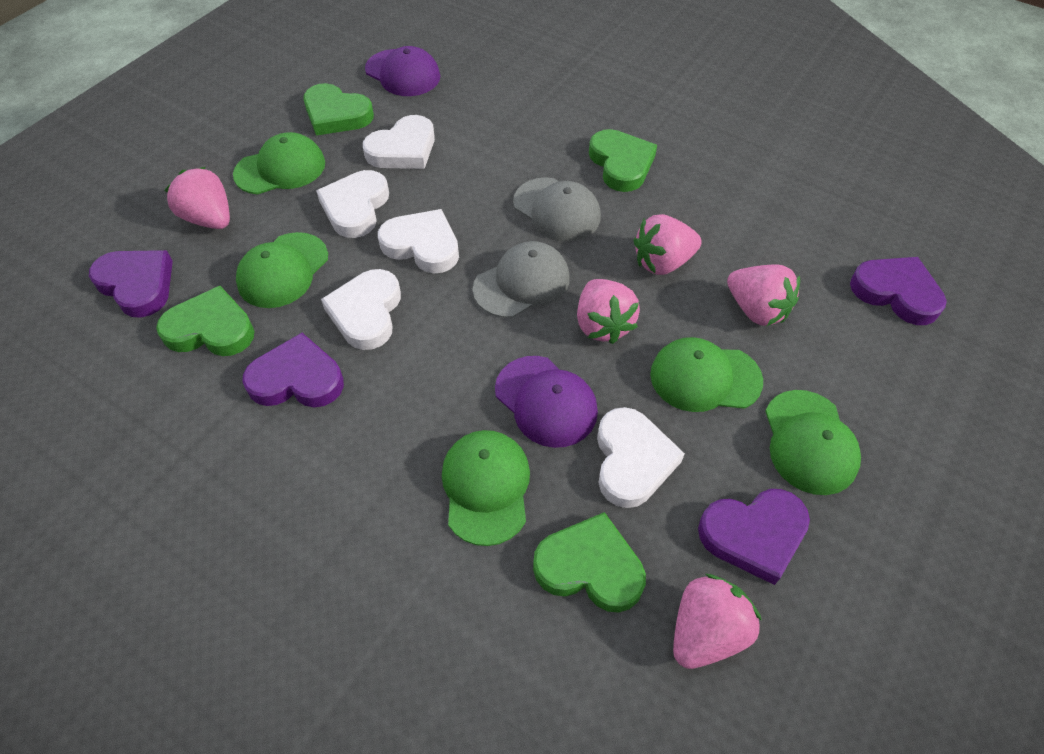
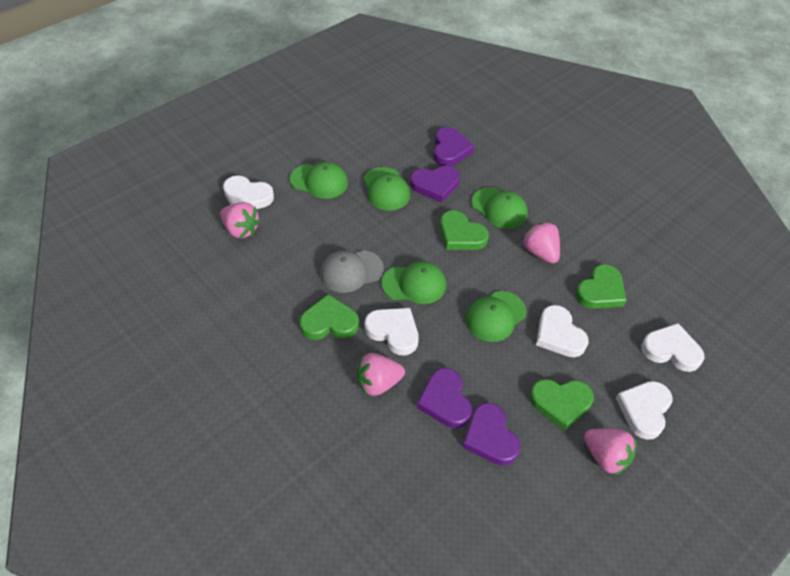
grey cap: [473,241,570,318] [513,177,601,242] = 2 -> [320,250,384,293] = 1
pink strawberry: [164,167,230,229] [577,279,640,344] [633,214,702,275] [673,574,762,669] [727,264,800,326] = 5 -> [220,202,261,238] [356,353,405,396] [522,222,560,263] [584,429,637,475] = 4
purple cap: [365,46,440,96] [495,356,598,448] = 2 -> none = 0

